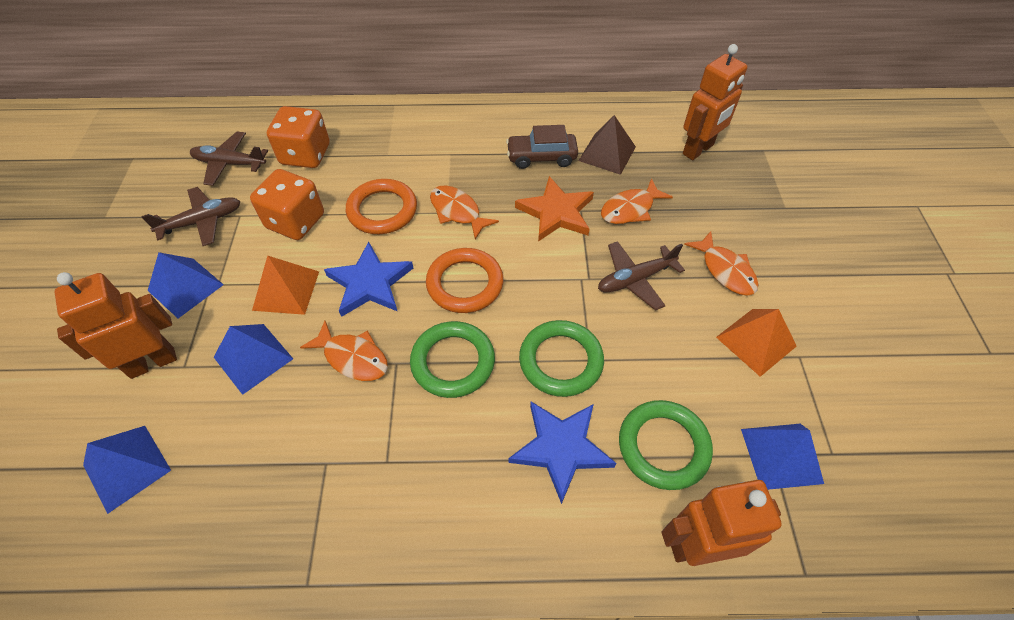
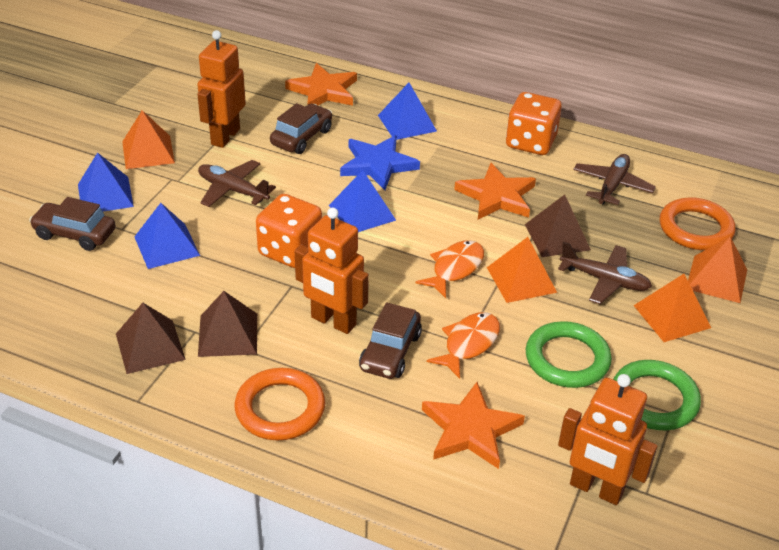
blue star: [324,242,413,317] [509,402,616,504] = 2 -> [340,135,420,190] = 1
brown car: [506,125,578,169] = 1 -> [29,197,115,251] [270,103,332,154] [359,302,422,379] = 3
brown pyramid: [578,115,636,175] = 1 -> [116,303,186,374] [198,291,257,357] [525,195,591,257] = 3
green ring: [410,321,495,398] [519,320,604,397] [619,400,713,490] = 3 -> [526,321,612,388] [613,360,701,430] = 2
orange fish: [300,321,388,381] [430,186,499,239] [601,178,673,224] [684,231,759,296] = 4 -> [415,240,484,298] [427,312,500,379] = 2
orange pyramid: [252,255,319,315] [716,309,797,377] = 2 -> [122,110,175,169] [487,237,557,303] [633,274,711,342] [688,237,747,303] = 4
orange star: [515,176,594,241] = 1 -> [285,63,357,106] [422,382,525,469] [454,163,536,219] = 3

